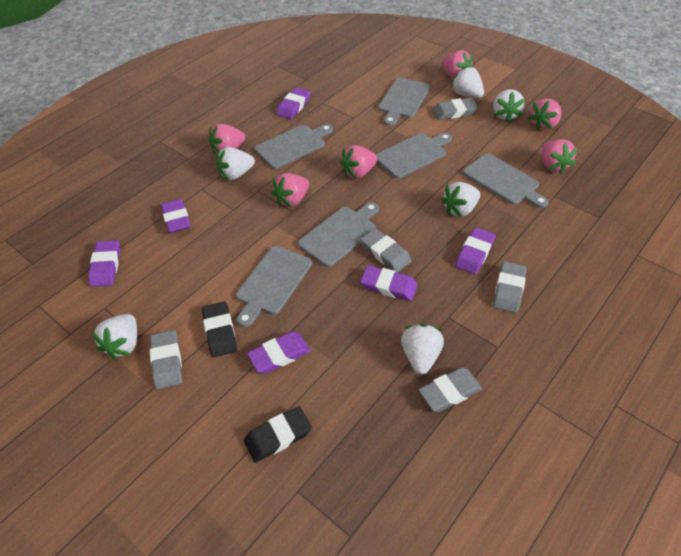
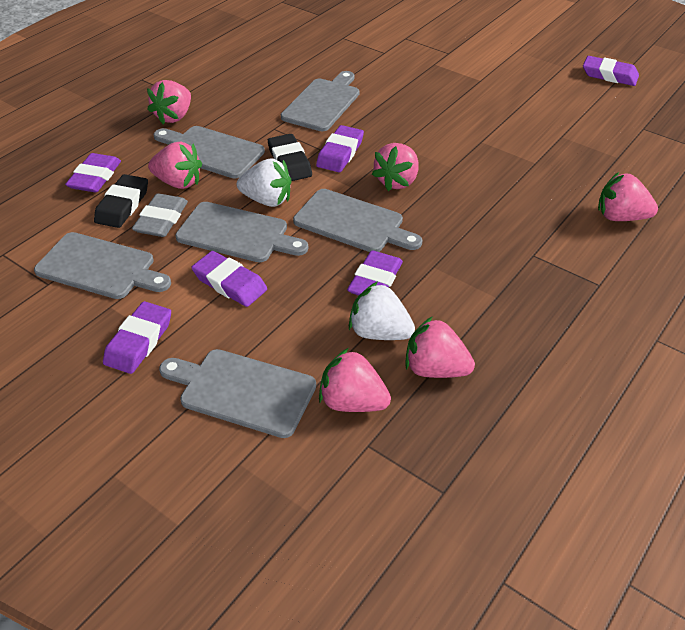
grey eraser: [150,330,182,389] [360,229,412,273] [419,367,482,412] [433,98,478,120] [493,261,526,313] = 5 -> [132,193,188,237] = 1
white strawberry: [91,314,137,359] [216,147,255,180] [401,324,444,374] [441,182,480,217] [451,66,484,98] [493,89,525,122] = 6 -> [237,158,292,207] [349,281,415,340] = 2

